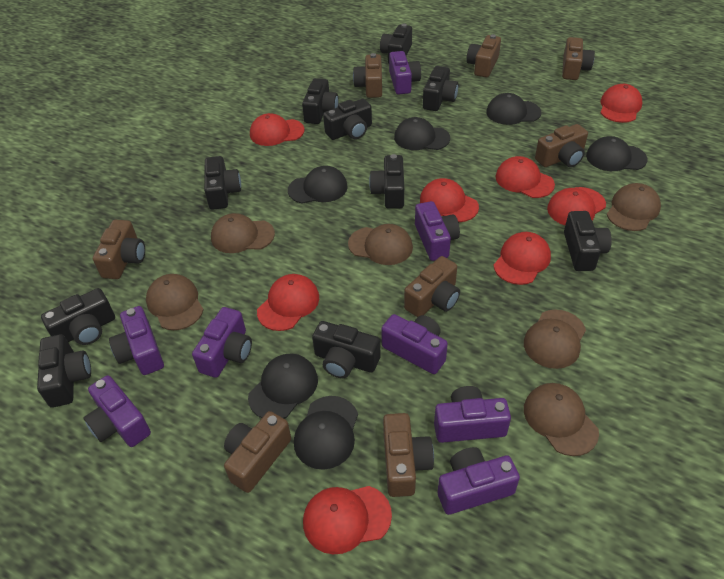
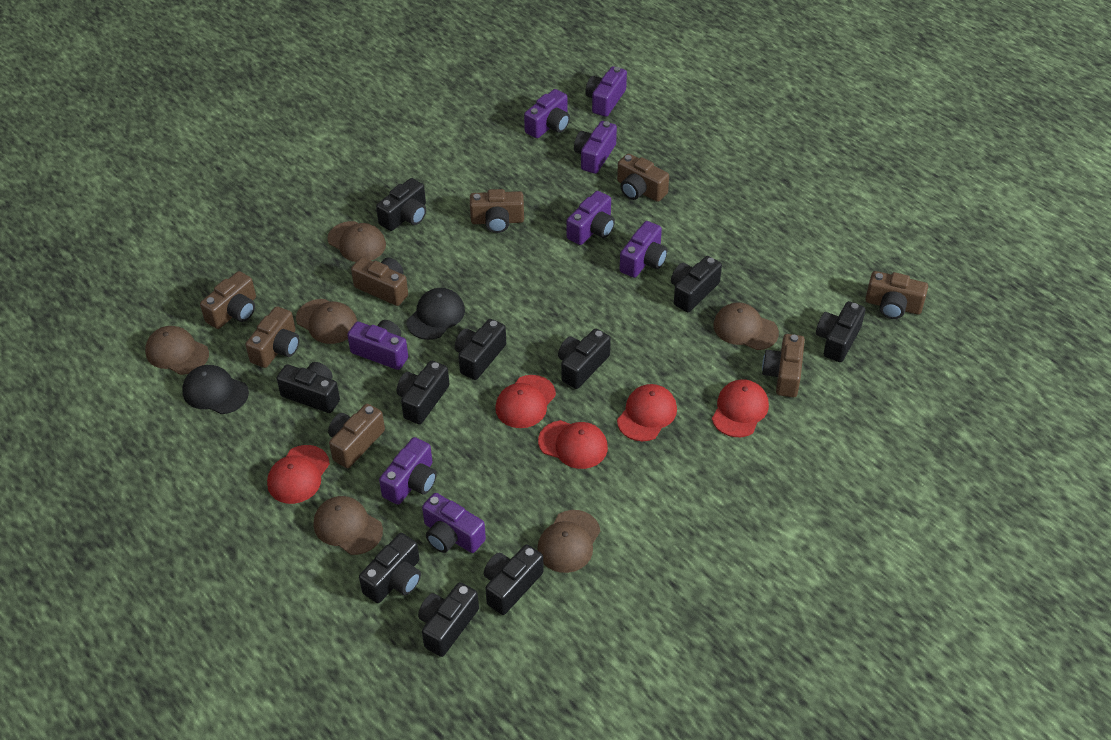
black cap: [248,354,318,418] [288,166,348,204] [294,396,358,470] [394,117,450,150] [486,93,541,125] [586,136,647,171] = 6 -> [182,365,249,414] [407,288,465,340] = 2
red cap: [250,113,305,146] [257,274,319,331] [303,486,392,554] [420,178,479,222] [493,232,551,285] [495,156,555,198] [547,187,606,225] [600,84,642,123] = 8 -> [267,445,330,504] [495,375,556,428] [538,420,608,469] [617,384,677,441] [712,379,769,437] = 5

